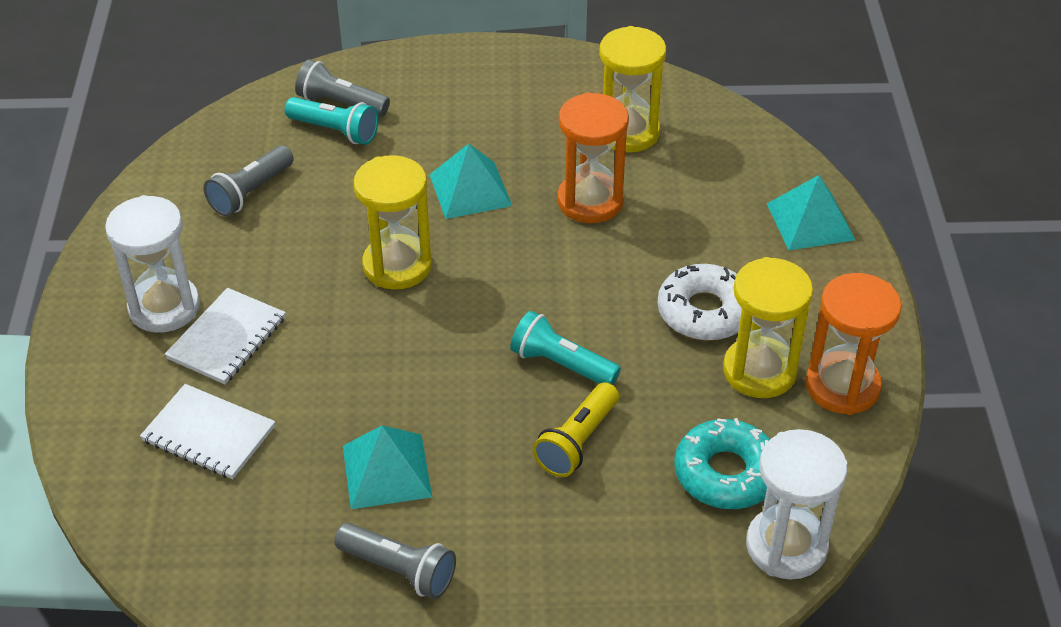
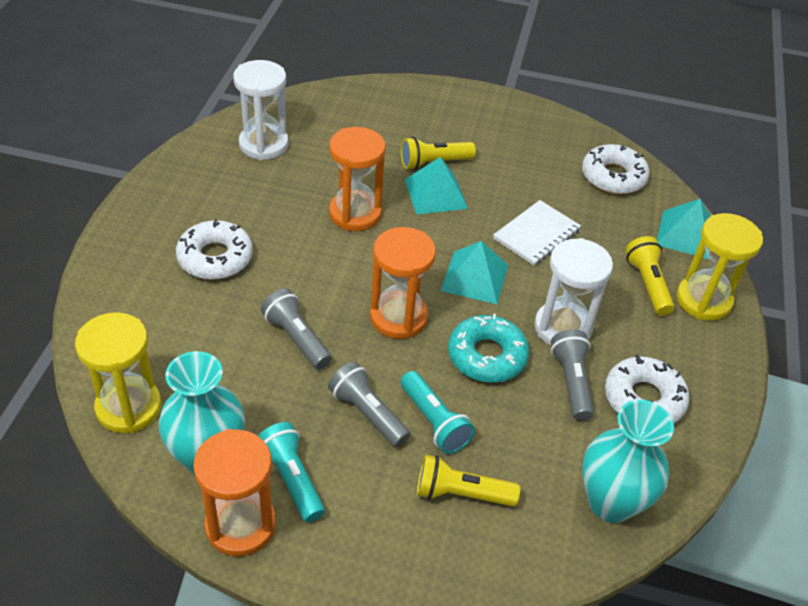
orange hourglass: [557,93,629,223] [805,273,902,415] = 2 -> [193,429,276,557] [329,127,386,231] [370,227,436,339] = 3
turquoise vase: none = 0 -> [159,351,245,475] [582,400,674,523] = 2
white donut: [657,264,742,341] = 1 -> [176,219,253,280] [582,144,650,194] [605,355,689,424] = 3
white notebook: [140,384,275,479] [165,288,286,384] = 2 -> [493,200,581,265] = 1
yellow flashlight: [533,382,619,477] = 1 -> [401,137,476,170] [417,455,520,507] [625,236,675,316] = 3
yellow hourglass: [354,155,432,290] [599,26,666,153] [723,257,813,398] = 3 -> [75,312,161,433] [676,213,763,321] = 2

